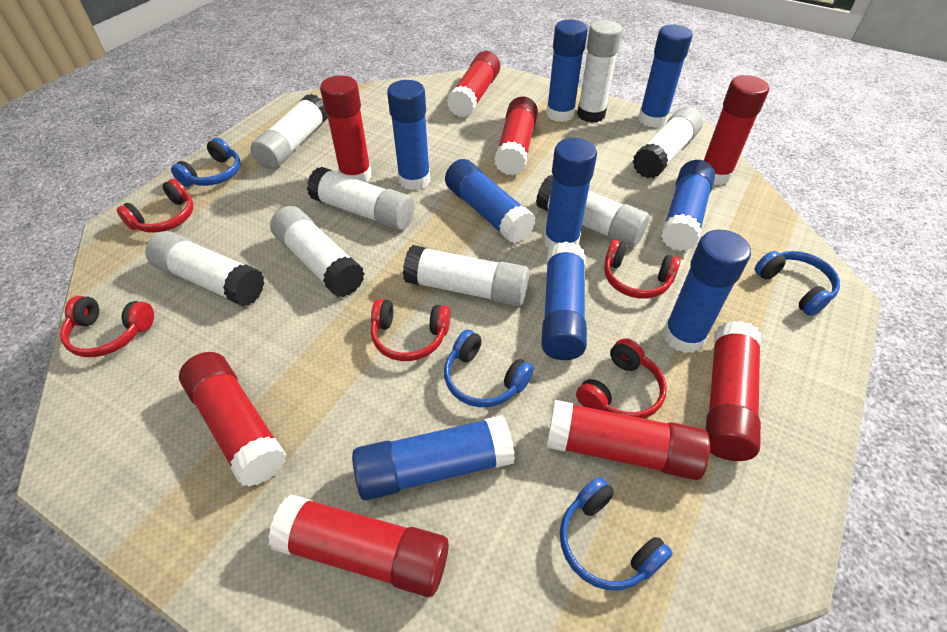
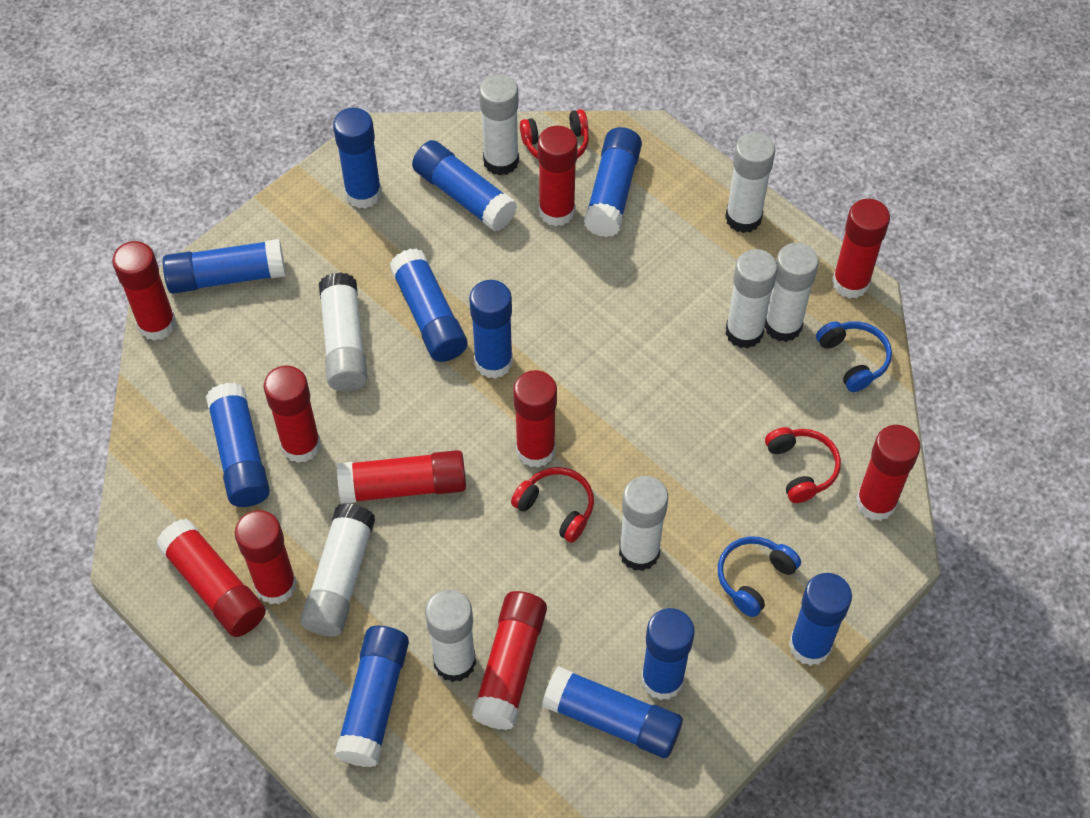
blue glue stick: [352,415,515,501] [387,80,430,190] [445,159,535,243] [541,241,587,360] [543,138,597,250] [546,20,588,122] [638,25,692,128] [661,160,715,251] [663,230,751,353] = 9 -> [163,239,286,294] [206,383,270,507] [333,108,382,209] [335,626,409,767] [390,248,467,362] [412,140,517,231] [469,280,513,379] [542,666,683,758] [584,127,642,237] [641,608,695,700] [789,573,852,666] = 11
blue headphones: [171,138,241,187] [444,330,534,407] [560,477,672,590] [754,251,840,316] = 4 -> [718,536,801,617] [816,321,892,392] = 2
red glue stick: [179,352,287,487] [268,494,449,597] [320,75,372,182] [447,51,500,118] [494,97,538,175] [547,400,710,480] [703,75,769,185] [706,321,761,461] = 8 -> [112,241,176,341] [156,519,266,637] [235,510,297,604] [264,366,321,463] [337,450,466,504] [472,591,547,730] [513,370,557,468] [538,126,578,226] [832,199,890,299] [856,425,920,521] = 10
red headphones: [60,296,154,357] [116,179,194,233] [371,299,450,361] [576,338,667,419] [604,239,681,299] = 5 -> [511,467,594,543] [520,109,589,159] [765,427,841,503] = 3

